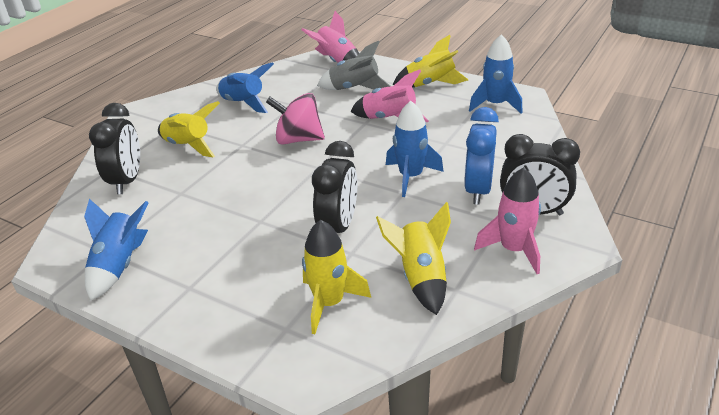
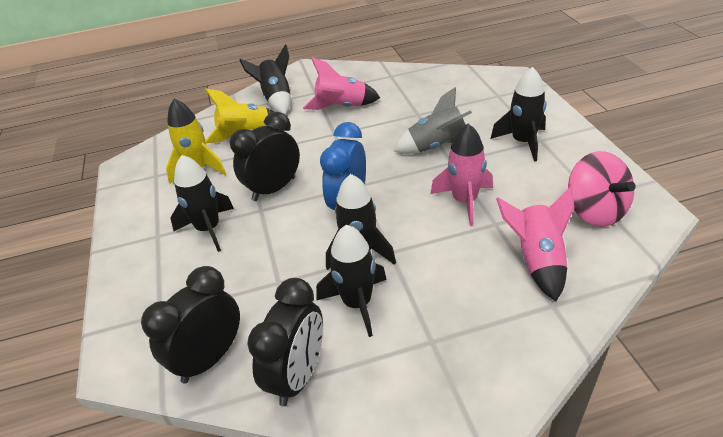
black rocket: none = 0 -> [170,155,234,252] [240,44,291,114] [316,225,387,337] [326,174,396,270] [491,67,547,162] = 5
blue rocket: [84,198,149,301] [216,62,274,113] [386,101,444,197] [469,34,522,114] = 4 -> none = 0
yellow rocket: [158,101,220,157] [302,220,371,334] [376,202,451,315] [393,35,468,88] = 4 -> [166,99,226,184] [205,88,274,143] = 2

